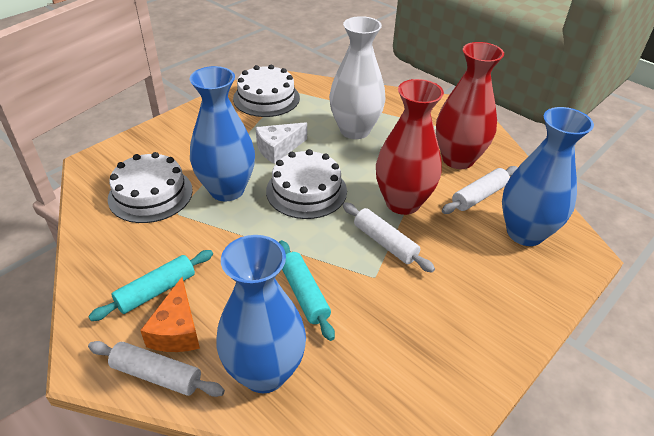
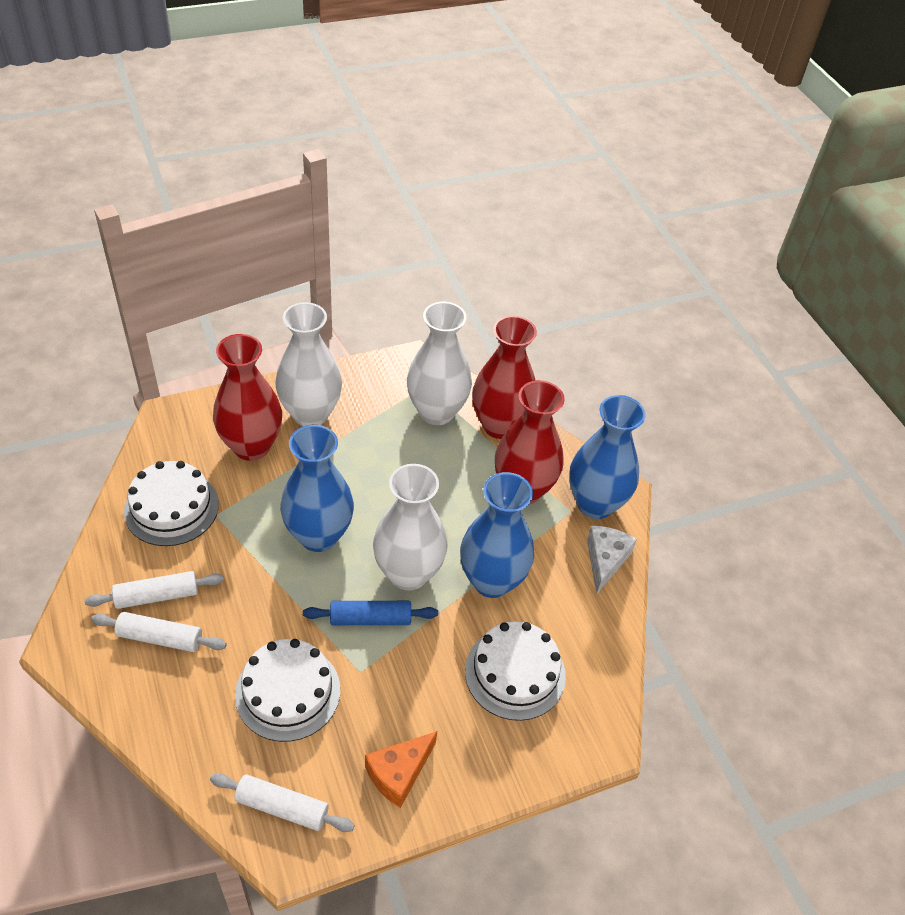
blue rolling pin: none = 0 -> [303,601,438,625] = 1
red vase: [376,79,444,215] [436,42,504,169] = 2 -> [213,334,282,461] [472,316,537,439] [495,380,565,504] = 3
turquoise rolling pin: [88,250,213,321] [279,240,335,341] = 2 -> none = 0
white vase: [329,16,386,139] = 1 -> [275,302,342,426] [373,464,448,590] [407,302,472,425] = 3

